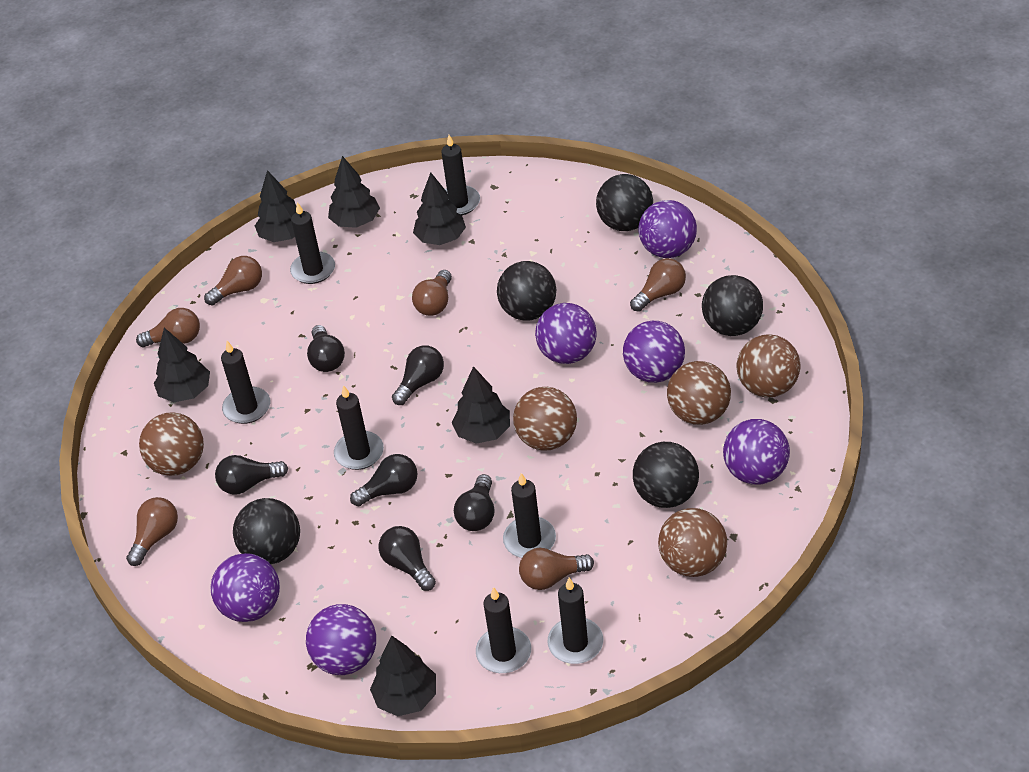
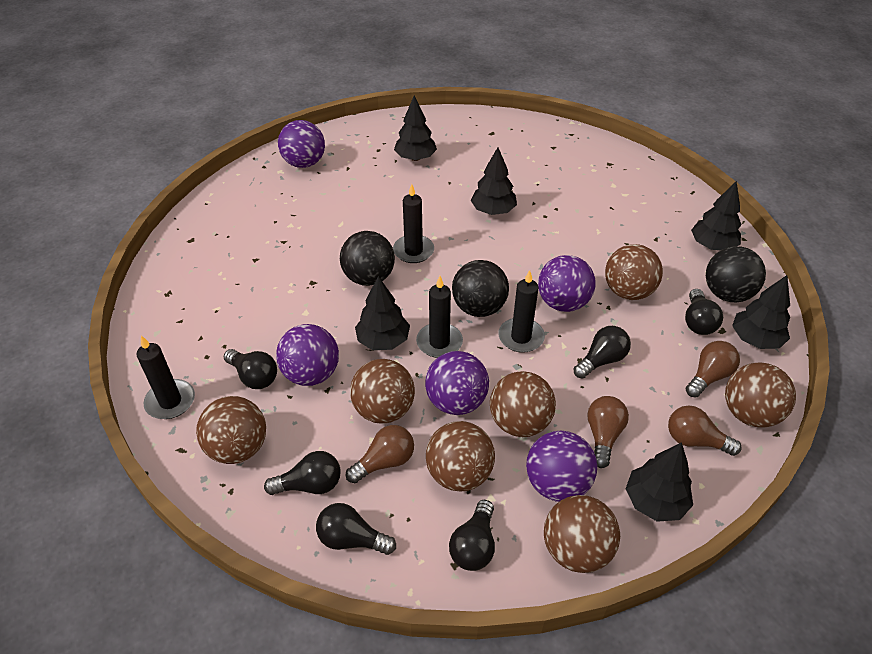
black ball: [233,498,300,564] [497,261,556,320] [596,174,653,231] [633,442,699,508] [702,275,763,336] = 5 -> [340,231,395,286] [452,260,509,317] [706,246,766,302] = 3
black candle: [221,341,270,424] [290,202,335,284] [334,385,384,470] [441,135,480,215] [476,587,531,673] [503,473,556,558] [547,578,603,664] = 7 -> [136,336,195,419] [393,184,434,263] [416,276,463,358] [498,270,545,353] = 4
brown ball: [139,412,204,476] [513,387,577,451] [658,508,727,577] [667,361,731,425] [737,334,800,397] = 5 -> [196,396,266,464] [350,359,415,424] [426,421,495,491] [490,371,556,437] [544,495,620,573] [605,244,663,300] [725,362,796,428] = 7
brown light bulb: [126,497,178,566] [136,308,200,347] [204,256,262,306] [412,270,452,316] [519,548,594,590] [630,258,686,312] = 6 -> [346,425,414,483] [587,396,629,468] [668,406,742,456] [686,341,740,397] = 4
purple ball: [210,553,280,622] [306,604,376,675] [535,303,597,364] [623,321,685,383] [638,200,697,258] [723,419,790,485] = 6 -> [276,324,339,386] [278,120,325,168] [425,351,489,415] [526,431,597,502] [538,255,596,312] = 5

